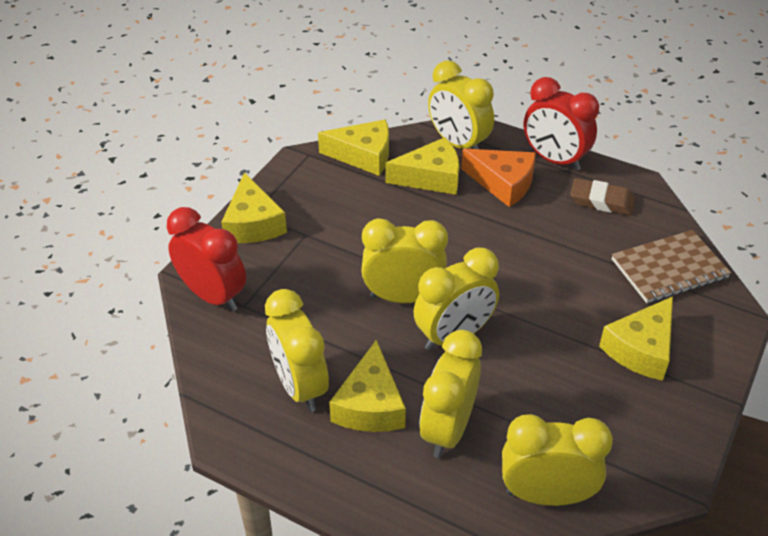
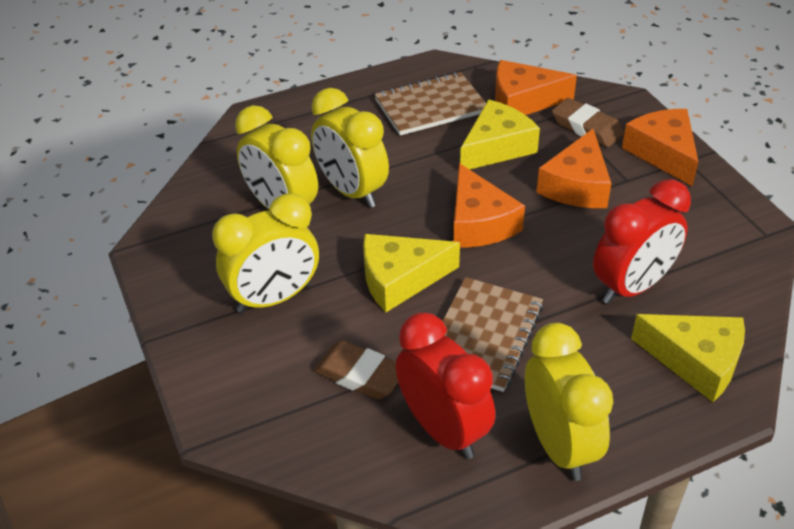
brown eraser: [570,178,635,215] = 1 -> [313,340,398,400] [552,98,624,147] = 2
brown notebook: [612,230,731,303] = 1 -> [374,72,486,135] [443,277,543,392] = 2
orange cheese: [461,149,536,207] = 1 -> [453,163,525,248] [495,60,577,115] [536,129,612,208] [622,109,698,186] = 4
yellow cheese: [221,172,287,243] [318,119,389,176] [329,340,406,432] [386,137,459,195] [599,296,673,381] = 5 -> [363,234,460,312] [460,100,540,169] [631,314,745,402] = 3
yellow clock: [265,289,329,412] [361,218,448,303] [413,247,499,351] [419,330,482,458] [428,60,494,149] [502,414,613,506] = 6 -> [212,193,319,313] [235,105,318,210] [311,88,389,208] [525,323,613,481] = 4

